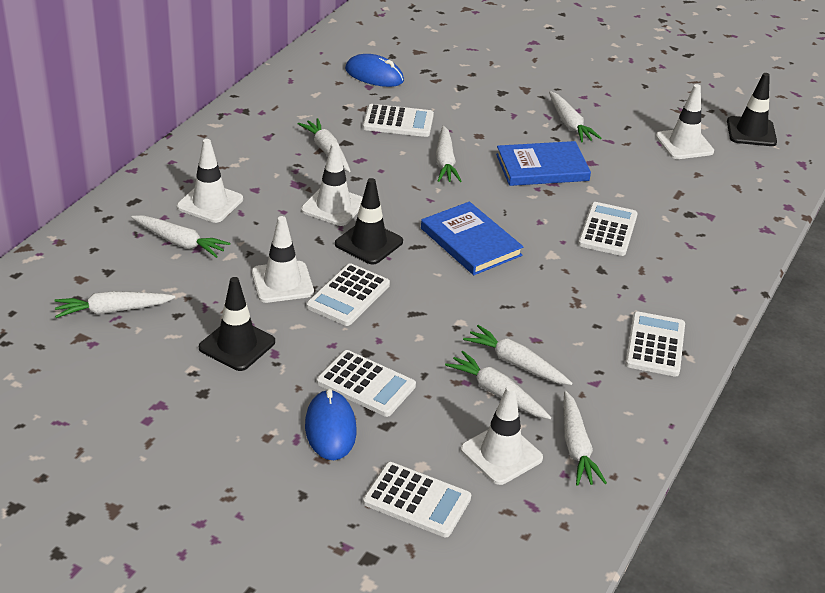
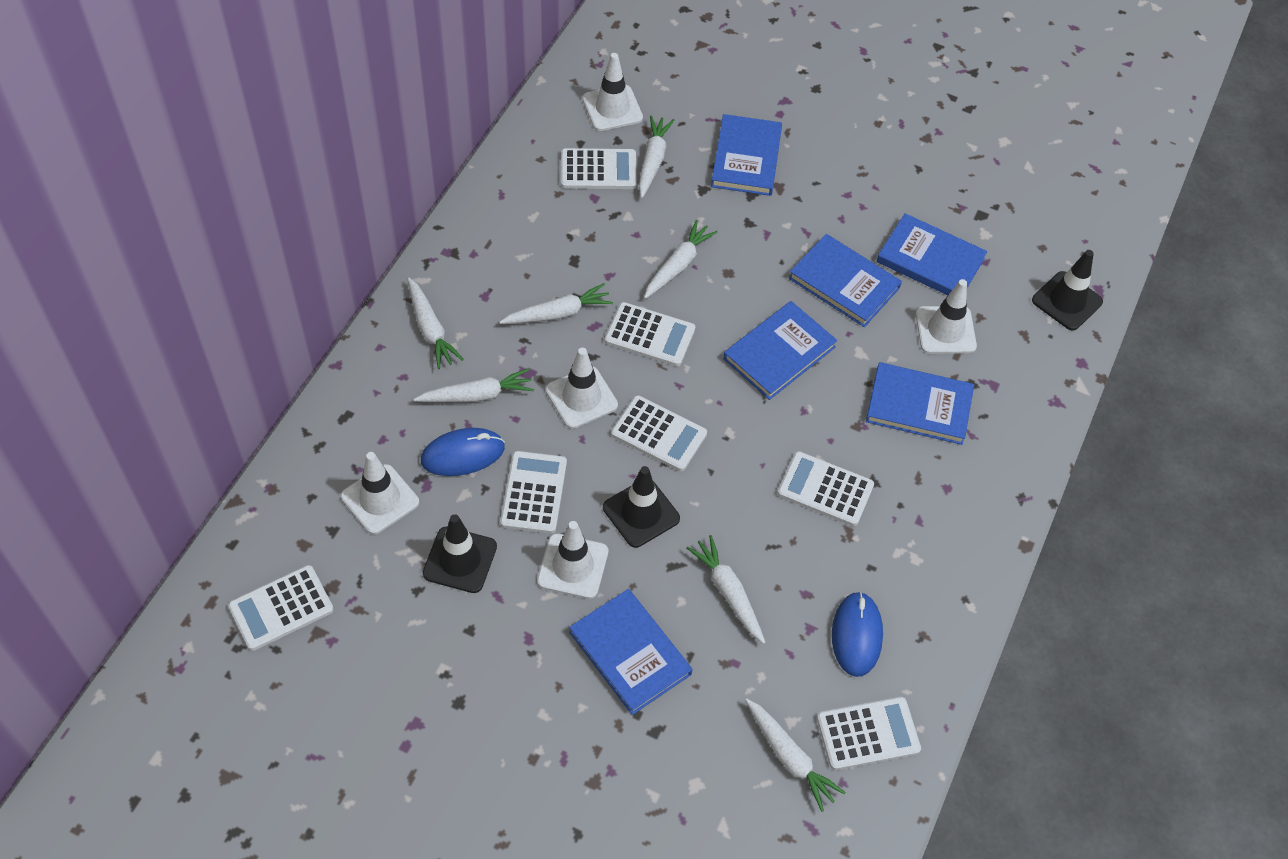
blue book: [421,201,524,275] [496,141,591,186] = 2 -> [569,589,693,715] [711,114,782,196] [723,301,837,400] [789,234,902,327] [866,362,974,445] [876,213,987,295] = 6
white calculator: [306,263,390,326] [317,350,416,417] [363,104,434,137] [363,462,471,537] [578,202,638,256] [625,311,685,377] = 6 -> [228,565,334,651] [500,451,567,534] [561,148,637,189] [605,302,695,366] [611,395,707,471] [777,451,874,526] [817,697,921,770] = 7
white carrot: [54,291,176,318] [131,215,230,258] [297,118,350,172] [436,126,462,182] [445,351,551,419] [463,325,573,385] [549,91,601,142] [564,391,607,486] = 8 -> [407,277,464,369] [414,368,534,402] [499,283,613,324] [639,115,674,198] [644,220,718,299] [686,535,766,644] [745,698,846,812] = 7

